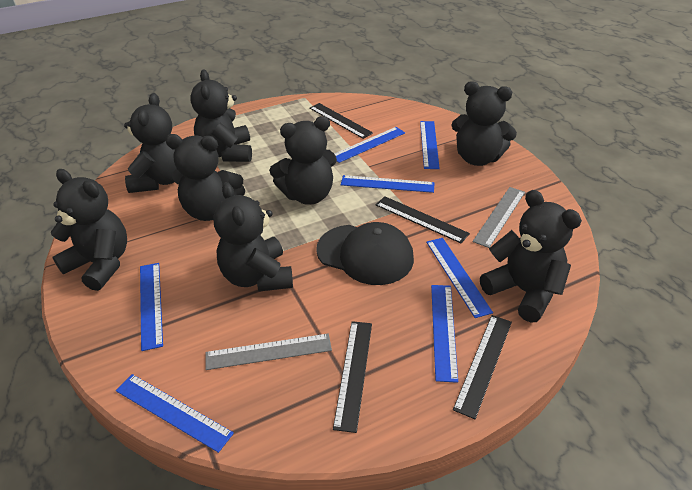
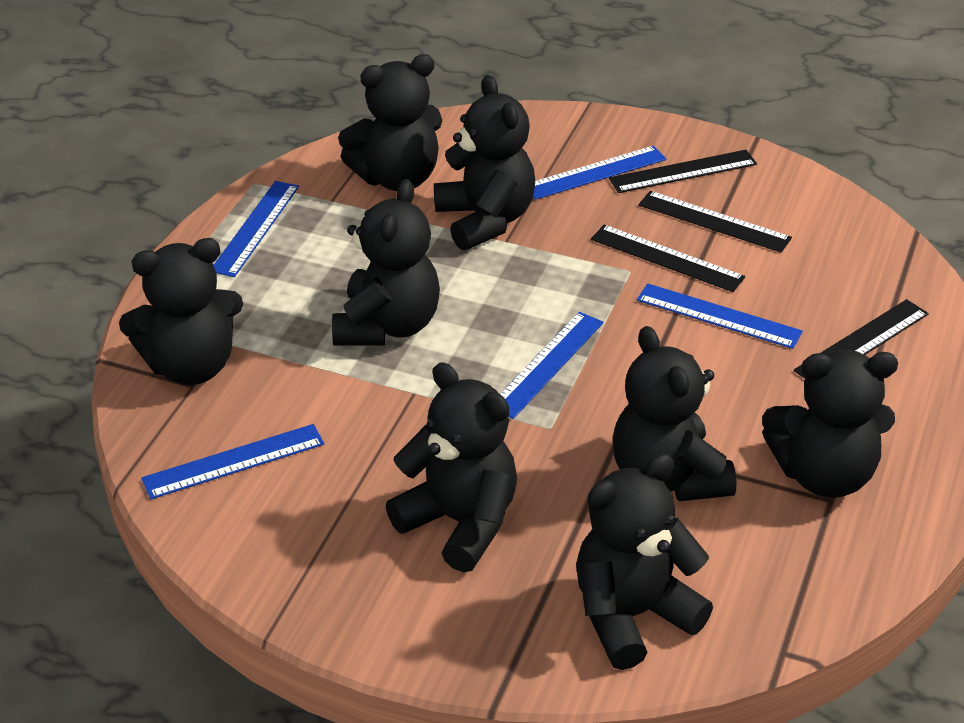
black cap: [316,222,414,285] = 1 -> none = 0
blue ruler: [116,374,234,453] [140,263,163,351] [334,127,405,163] [341,175,435,193] [420,121,440,169] [426,238,493,318] [431,285,458,383] = 7 -> [141,424,324,499] [214,181,299,277] [500,312,603,419] [533,146,667,200] [637,284,803,349] = 5
grey ruler: [205,334,332,370] [472,187,525,248] = 2 -> none = 0

